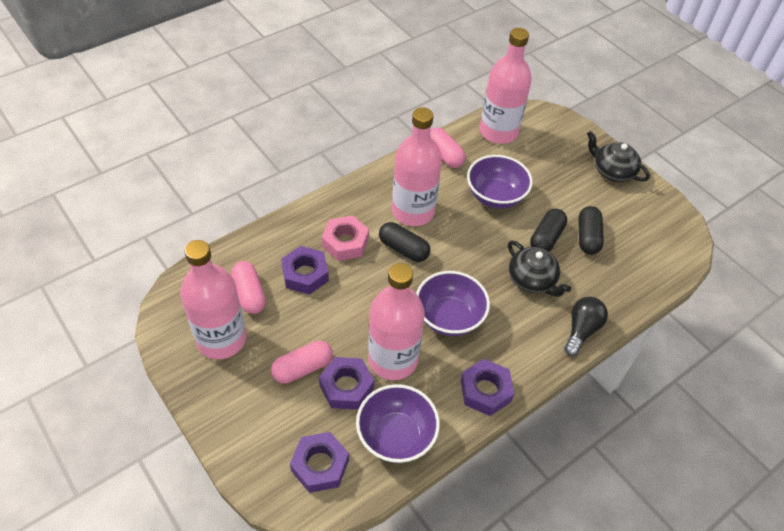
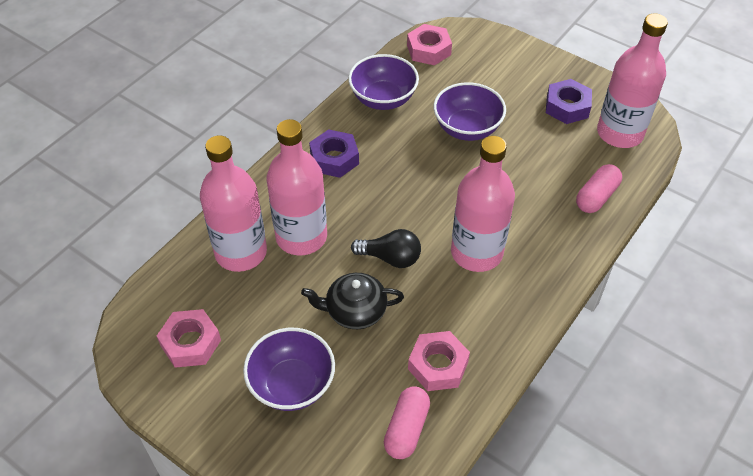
black capsule: [379,222,430,262] [530,209,567,252] [579,206,604,255] = 3 -> none = 0
black teapot: [508,241,571,297] [587,131,650,182] = 2 -> [301,273,404,329] = 1
pink capsule: [231,261,266,314] [271,341,333,384] [430,128,466,168] = 3 -> [384,386,430,459] [576,164,622,213] = 2
pink nut: [322,215,369,261] = 1 -> [157,309,221,368] [407,24,452,65] [408,331,470,391] = 3
purple nut: [281,246,329,295] [290,432,349,493] [319,357,374,410] [461,359,514,416] = 4 -> [309,129,359,178] [546,79,592,124] = 2

